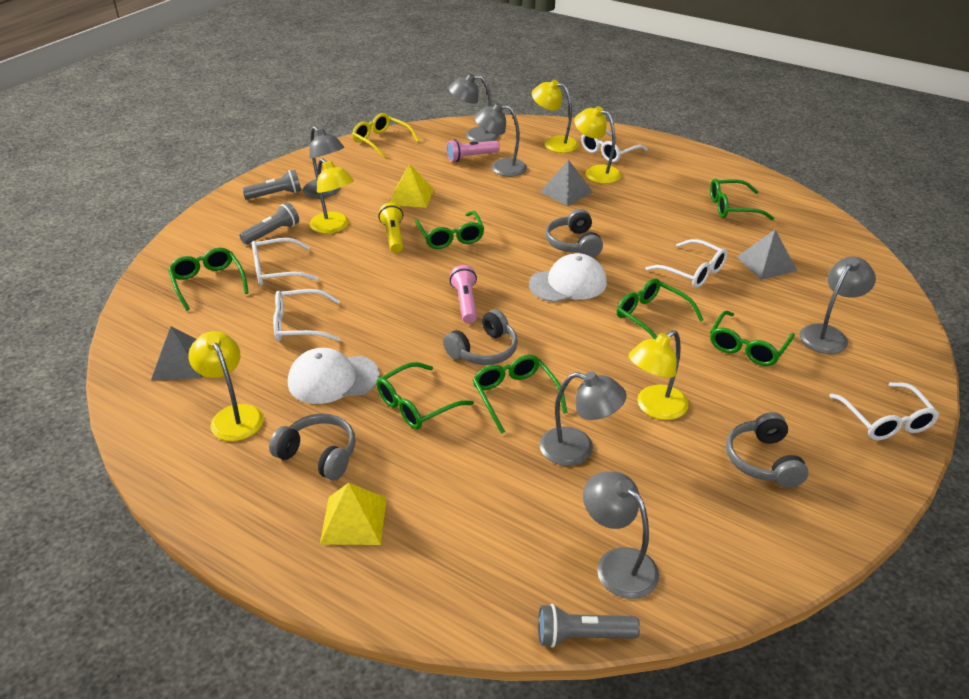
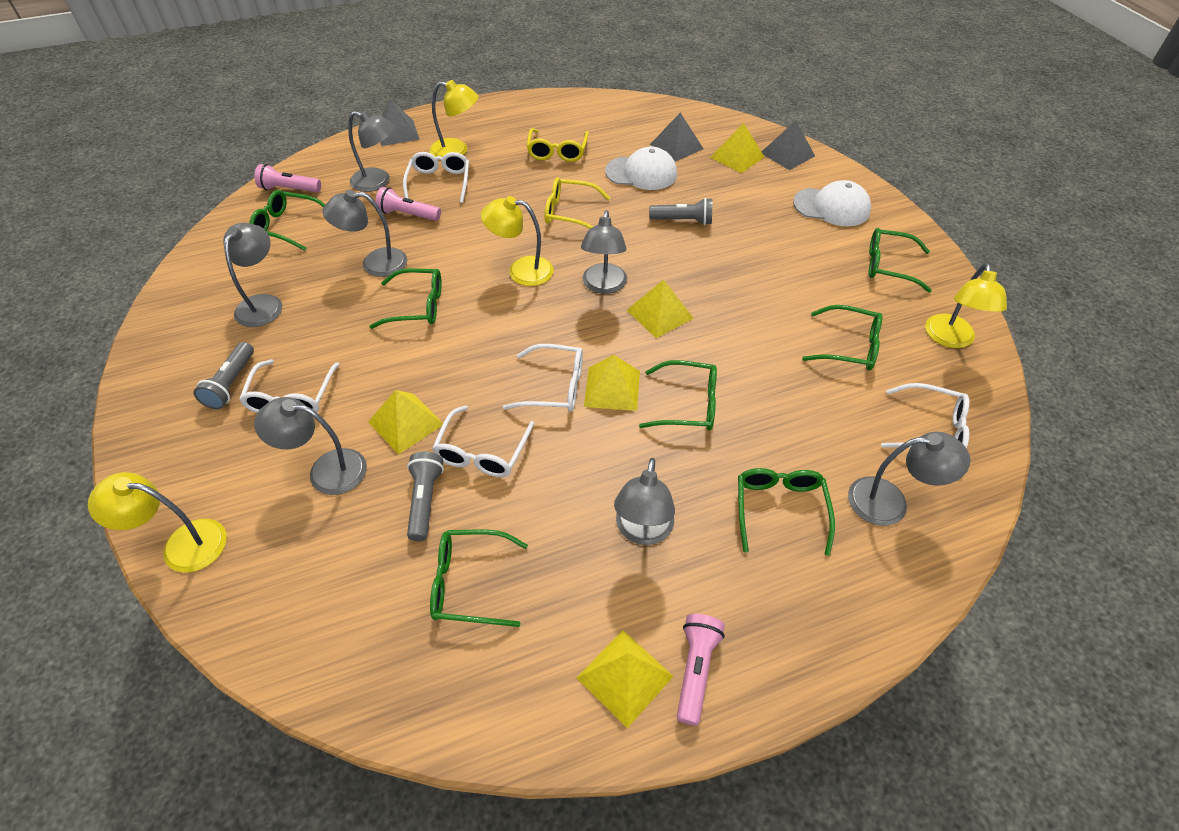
grey headphones: [269,414,355,481] [443,309,518,365] [545,209,603,257] [726,412,808,488] = 4 -> none = 0
grey lamp: [303,126,344,198] [449,74,499,142] [474,103,527,177] [539,371,627,466] [583,471,659,599] [800,257,876,354] = 6 -> [223,223,282,327] [254,397,367,495] [323,190,407,277] [348,111,395,192] [581,210,627,294] [614,458,675,545] [848,432,971,526] = 7
pink flashlight: [446,139,500,162] [450,265,477,323] = 2 -> [255,164,321,192] [375,187,441,221] [677,614,725,726] = 3
yellow flashlight: [379,203,403,253] = 1 -> none = 0
yellow glasses: [352,113,419,158] = 1 -> [527,128,589,162] [545,177,610,229] = 2
yellow lamp: [188,331,263,441] [309,158,354,234] [532,80,579,153] [574,106,621,184] [628,330,689,420] = 5 -> [88,472,227,573] [429,80,478,157] [481,196,554,286] [925,263,1007,348] = 4
yellow pyramid: [320,483,387,545] [390,164,434,208] = 2 -> [368,390,443,455] [577,630,674,728] [584,355,640,411] [627,280,694,338] [710,123,764,173] = 5

